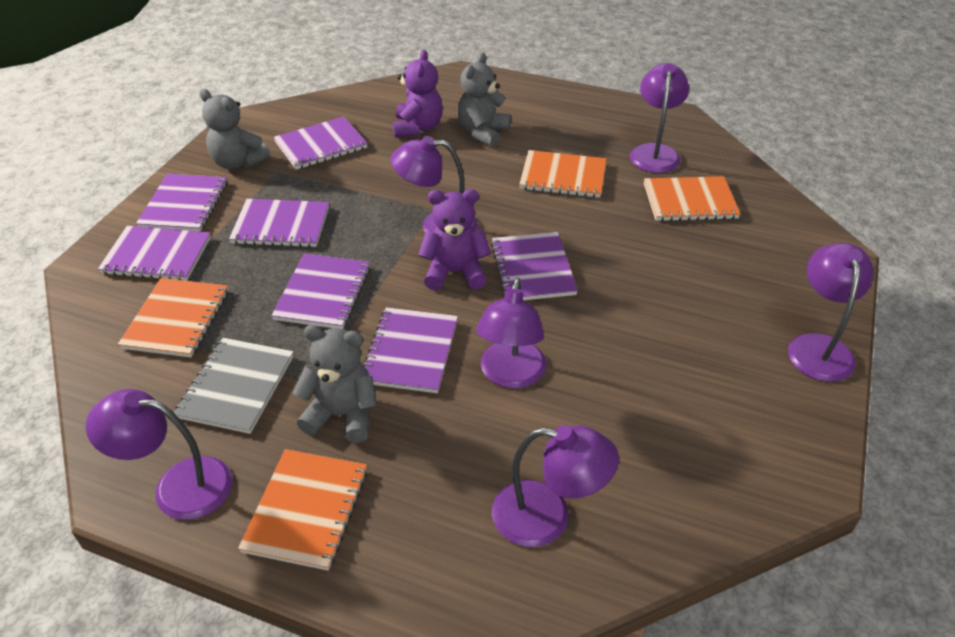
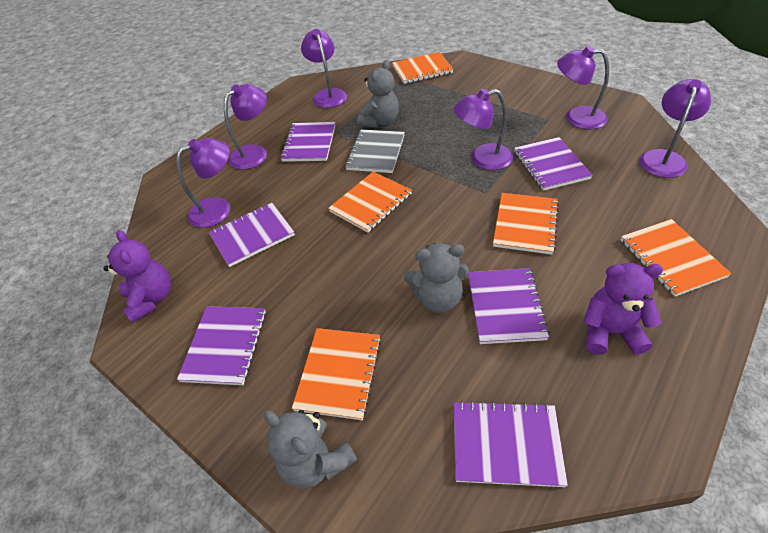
orange notebook: [118,278,228,358] [238,449,368,571] [519,150,606,198] [644,176,741,221] = 4 -> [292,328,381,420] [328,172,412,233] [392,52,454,84] [493,193,559,255] [621,219,731,297] = 5
purple notebook: [98,226,211,281] [136,174,227,232] [229,199,329,248] [271,254,371,329] [274,116,368,170] [363,307,458,393] [491,232,578,300] = 7 -> [177,306,266,385] [209,203,295,267] [280,122,335,162] [454,401,568,487] [468,268,550,344] [514,137,593,191] = 6

